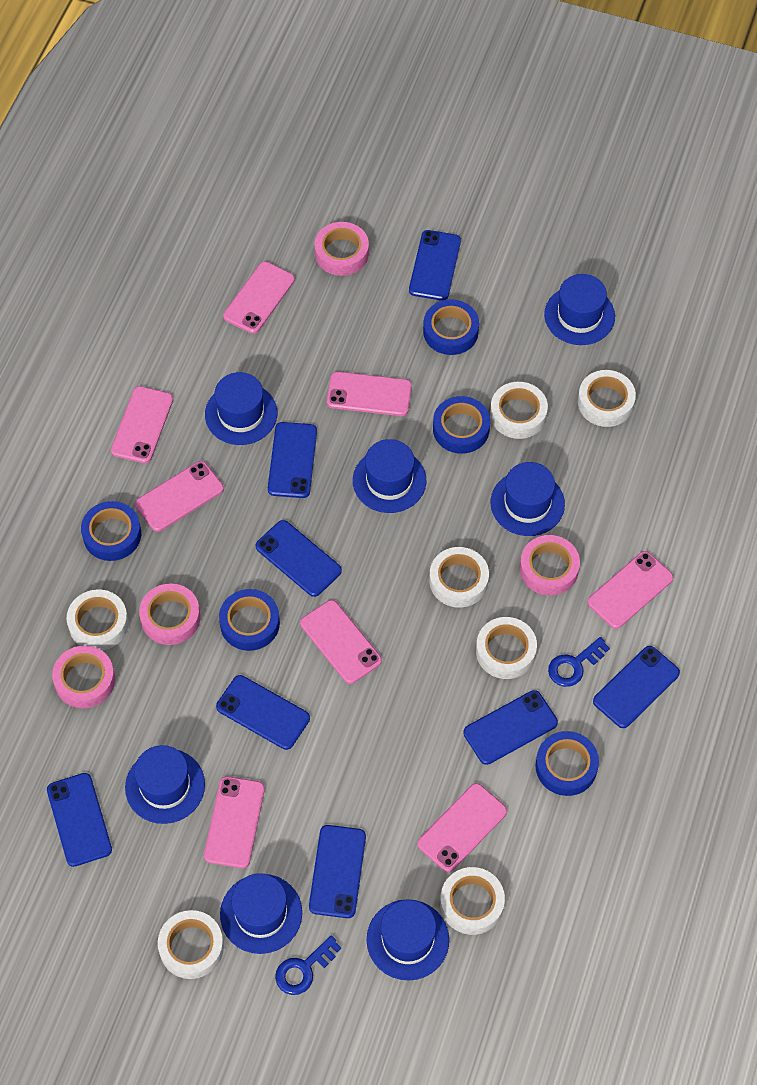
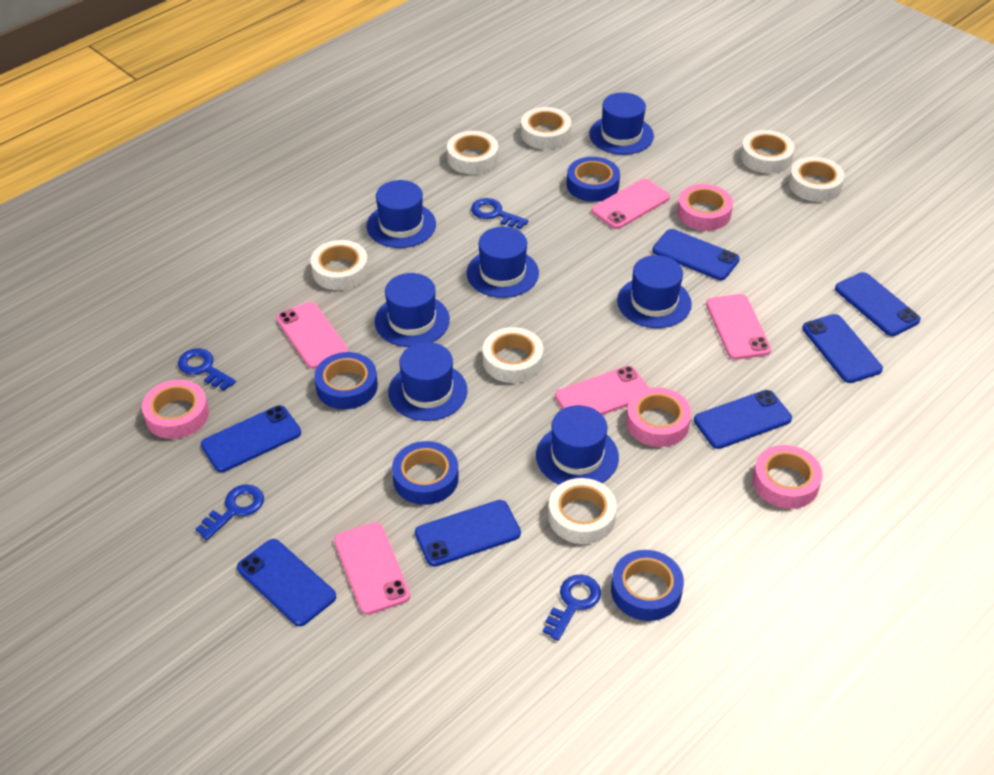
blue key: [275,935,341,995] [548,637,610,687] = 2 -> [178,348,236,391] [196,484,264,540] [471,198,528,229] [543,575,601,641] = 4
blue phone: [47,773,112,867] [216,675,310,750] [256,520,342,597] [268,422,317,498] [309,825,366,918] [409,230,461,301] [463,690,558,765] [593,646,680,728] = 8 -> [201,405,301,472] [237,539,336,626] [415,500,521,567] [652,229,740,280] [694,390,792,449] [802,314,883,383] [835,272,921,336] = 7
blue tape: [81,501,141,561] [219,589,280,651] [423,299,479,355] [433,396,490,454] [535,731,599,796] = 5 -> [314,352,378,410] [392,441,459,505] [567,157,620,202] [611,550,684,621] = 4
pink phone: [111,386,173,463] [135,461,224,532] [204,776,265,868] [223,261,295,334] [300,600,382,684] [327,372,412,416] [417,783,507,872] [587,551,673,629] = 8 -> [276,302,349,369] [334,522,410,615] [555,366,649,415] [591,179,670,229] [706,294,771,360] = 5

